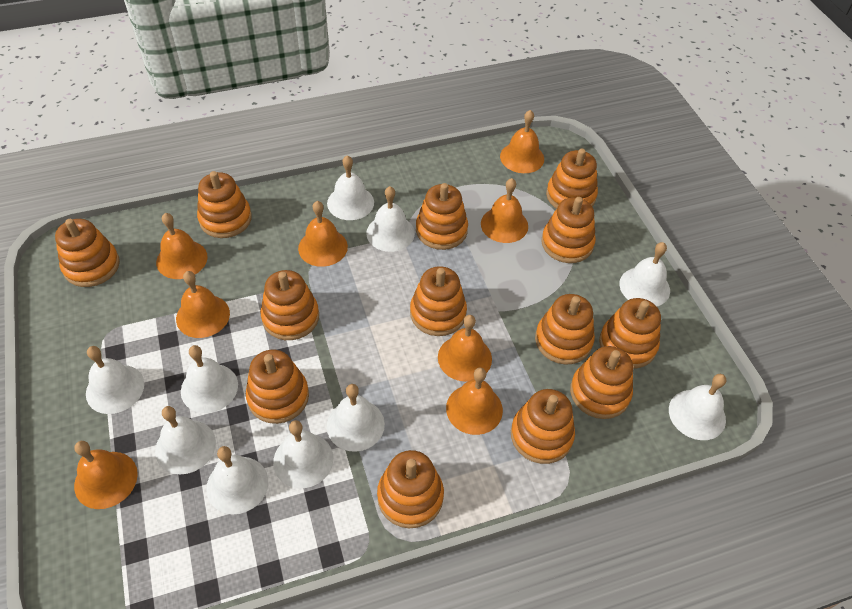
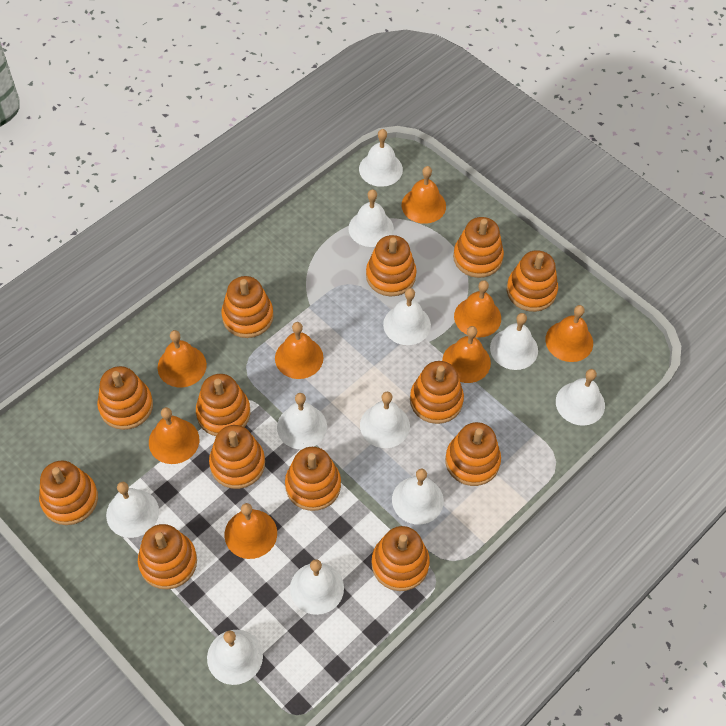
white bell: [86,346,144,414] [155,406,216,474] [181,345,238,413] [206,446,268,514] [273,420,333,488] [327,155,374,220] [327,384,385,452] [366,186,415,252] [619,242,670,306] [669,374,726,440] = 10 -> [106,482,159,538] [207,630,263,685] [277,393,327,450] [290,559,344,615] [348,189,394,247] [359,129,403,187] [360,392,410,448] [383,288,431,345] [392,469,444,525] [490,313,538,370] [556,369,605,426] = 11

